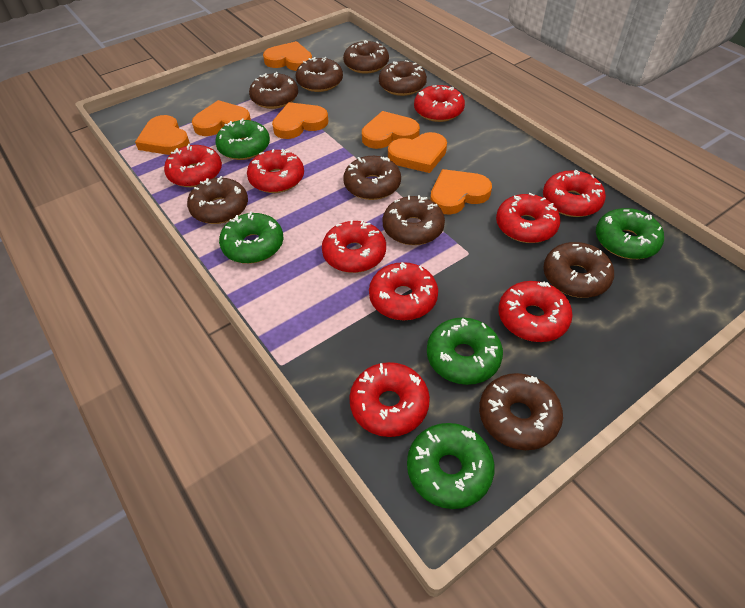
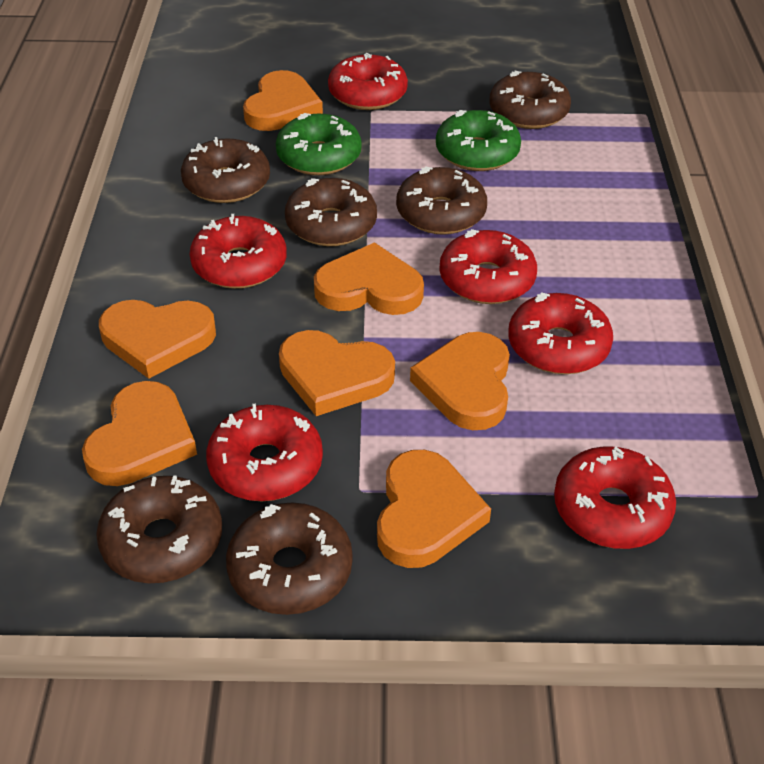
brown donut: [187,176,248,224] [249,72,298,109] [295,57,343,92] [343,40,389,74] [343,156,401,200] [379,60,427,96] [382,195,445,245] [479,373,563,450] [543,242,614,298] = 9 -> [96,475,222,583] [181,137,270,203] [226,503,353,615] [285,178,377,246] [396,166,487,235] [489,71,571,129] = 6
green donut: [215,118,270,160] [219,211,283,264] [407,423,495,509] [427,317,503,385] [596,208,664,259] = 5 -> [276,113,362,175] [436,110,521,171] = 2
red donut: [164,144,222,187] [247,149,304,193] [322,220,386,273] [349,362,430,437] [369,262,438,320] [414,85,465,122] [496,193,560,243] [498,281,573,342] [543,170,606,217] = 9 -> [189,214,287,289] [206,404,323,501] [328,53,408,110] [440,229,537,304] [508,292,613,374] [554,446,676,549] = 6

